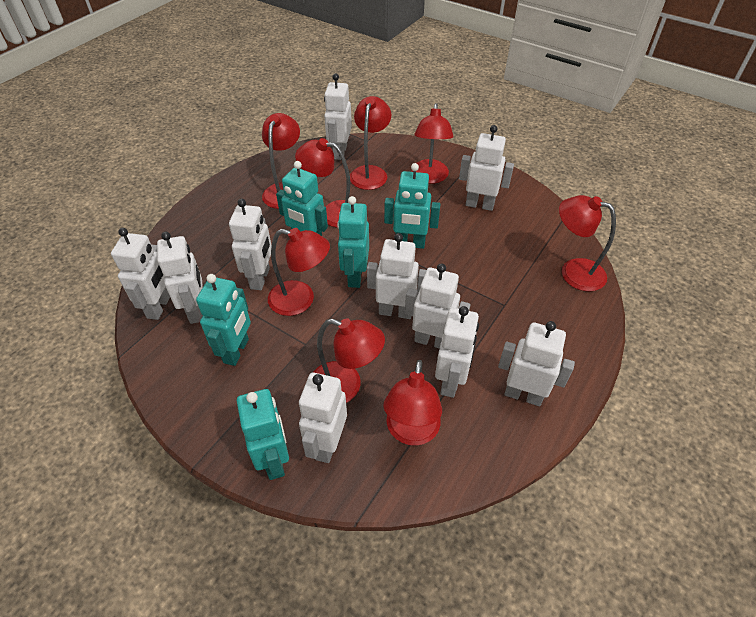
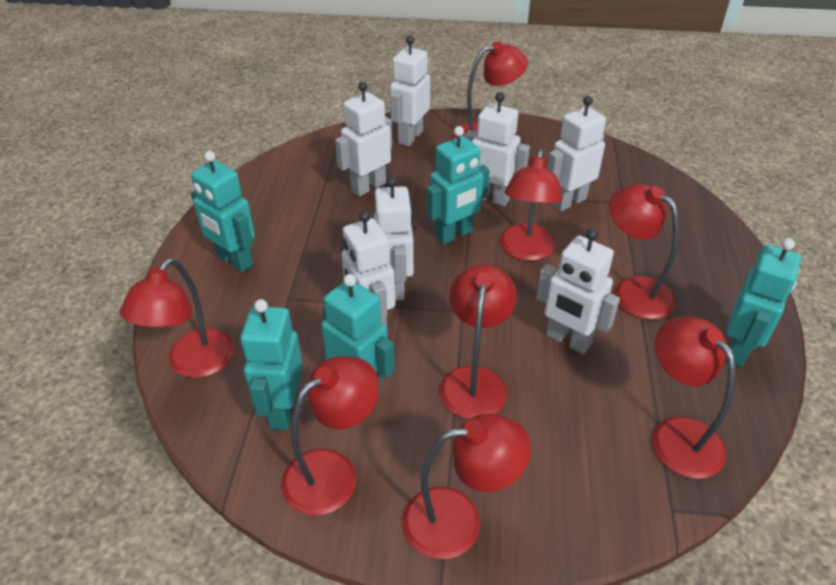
white robot: [111,228,170,320] [157,232,203,324] [229,199,272,290] [299,373,347,463] [324,73,352,160] [367,233,426,319] [405,263,470,348] [435,306,479,398] [459,125,514,211] [498,321,575,406] = 10 -> [335,82,392,197] [341,211,395,327] [374,176,414,301] [390,36,430,146] [465,92,530,206] [536,229,620,354] [547,96,606,211] = 7

